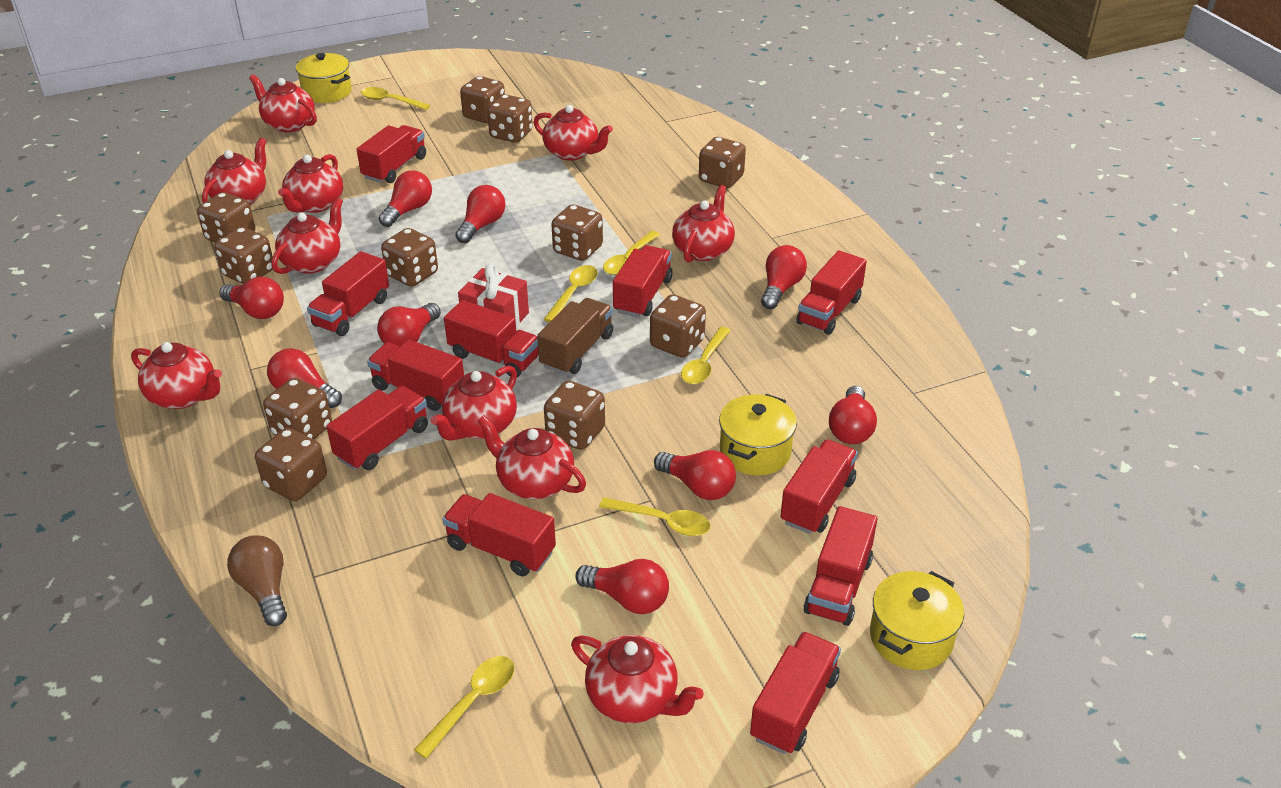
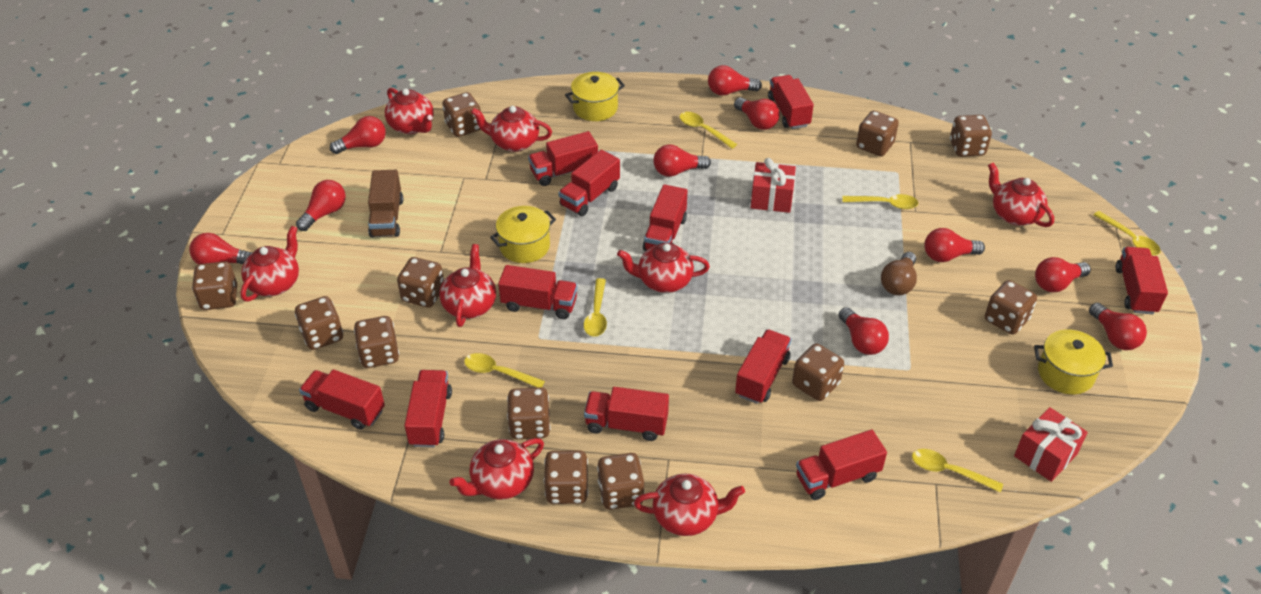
brown dice: [197,192,255,243] [214,227,273,284] [255,428,327,501] [263,378,332,439] [381,228,438,287] [460,76,505,123] [487,94,533,143] [544,381,605,450] [551,204,603,261] [650,295,706,358] [699,137,746,188] = 11 -> [192,261,237,310] [295,296,343,350] [354,316,399,368] [397,257,444,308] [442,92,481,137] [507,387,550,439] [544,450,588,504] [597,453,644,510] [792,344,844,401] [856,111,899,156] [950,115,992,157] [985,280,1037,335] = 12
red gift: [458,263,529,327] = 1 -> [750,158,796,213] [1014,407,1088,482] = 2
red light bulb: [219,277,284,319] [267,348,342,408] [377,303,441,346] [379,170,432,227] [455,185,505,243] [575,559,669,614] [654,450,736,500] [761,245,807,309] [829,386,877,444] = 9 -> [189,233,253,265] [296,180,346,231] [330,116,386,154] [653,145,711,177] [708,65,762,96] [734,98,780,130] [839,307,889,355] [924,228,985,262] [1035,257,1091,292] [1089,303,1147,350] = 10
red teapot: [131,342,222,409] [202,138,267,205] [249,74,317,132] [271,198,343,274] [278,154,343,213] [431,366,517,441] [477,415,586,499] [534,105,613,161] [571,635,703,723] [672,185,735,263] = 10 -> [241,226,299,302] [385,88,434,134] [439,244,496,327] [450,438,544,500] [471,106,552,152] [617,243,710,293] [634,473,745,536] [988,163,1054,227] = 8

